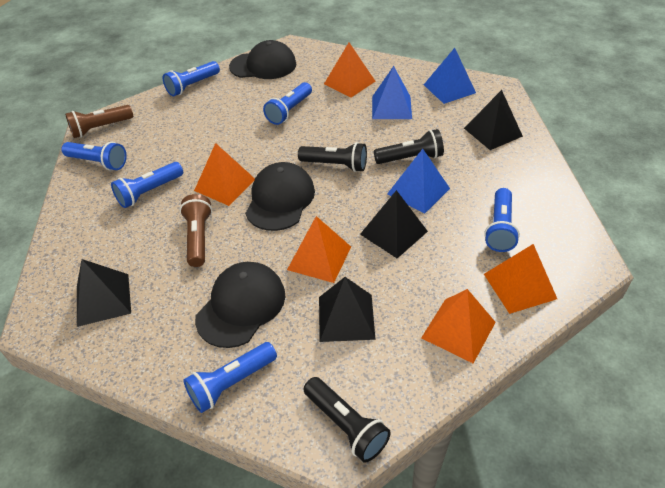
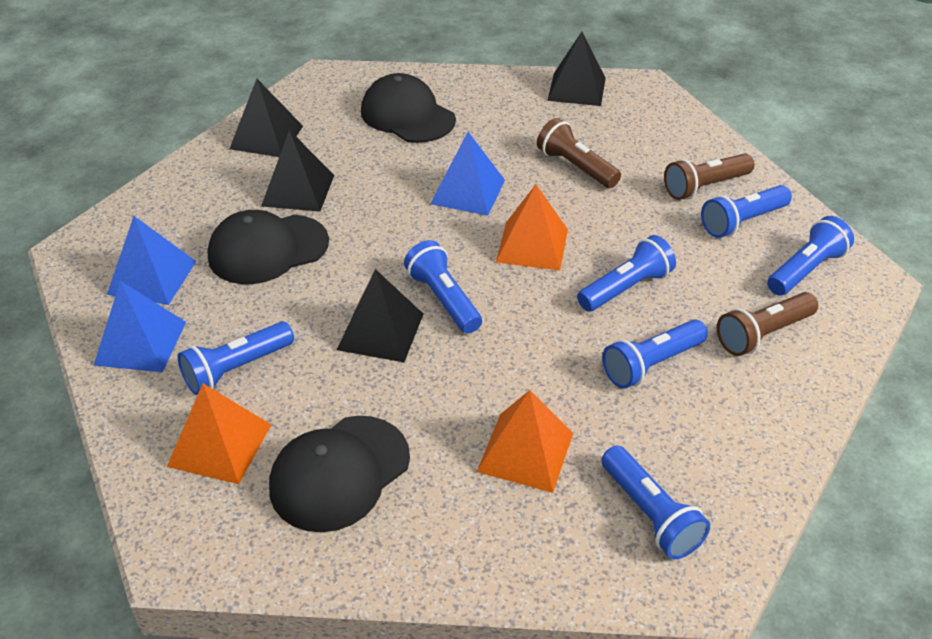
black flashlight: [298,142,367,172] [303,377,391,463] [374,129,444,164] = 3 -> none = 0
blue flashlight: [61,142,127,171] [111,162,183,208] [162,61,220,96] [183,342,277,413] [263,82,312,125] [484,188,520,252] = 6 -> [178,321,294,395] [404,240,482,333] [577,235,676,312] [602,319,708,389] [602,445,710,559] [701,185,792,238] [767,216,854,296] = 7
brown flashlight: [65,105,133,138] [180,194,212,267] = 2 -> [537,118,621,188] [664,154,755,200] [717,292,818,356] = 3
orange pyramid: [194,143,255,206] [287,216,351,283] [324,43,376,98] [421,289,496,363] [484,244,557,314] = 5 -> [167,383,271,484] [477,390,573,493] [496,184,568,270] = 3

